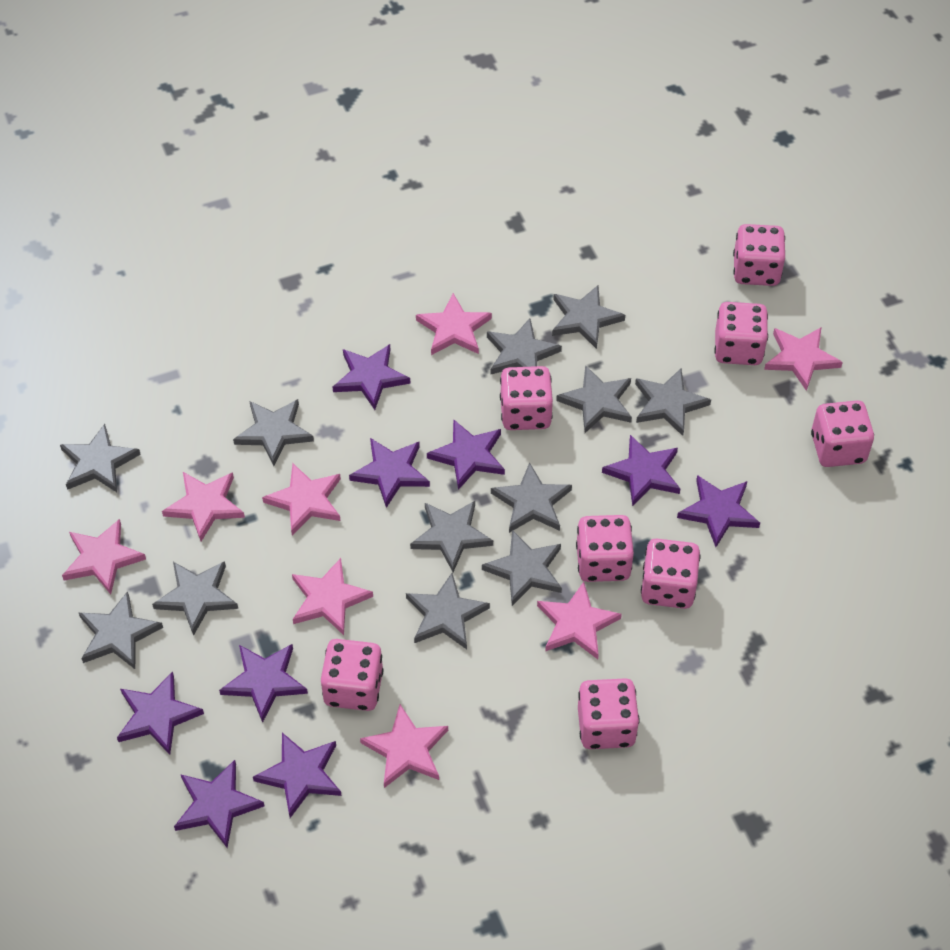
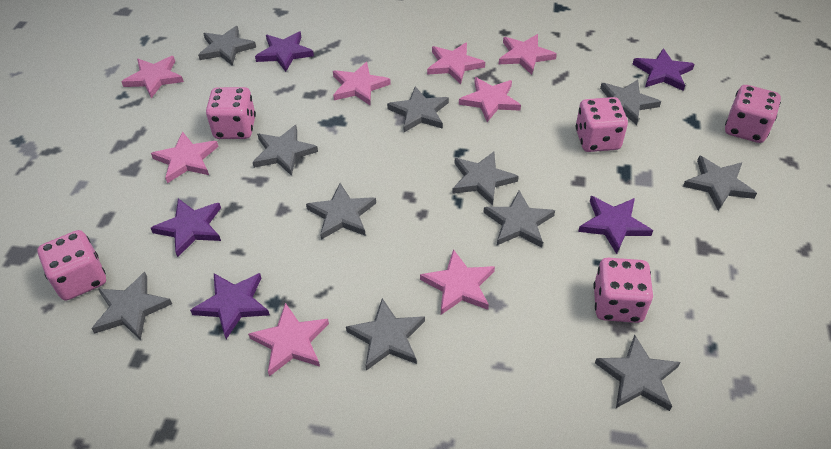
grey star: [60,424,141,492] [79,591,163,669] [152,561,238,636] [233,399,314,466] [406,573,490,649] [410,501,493,572] [482,530,562,606] [487,318,562,375] [491,462,572,533] [552,285,625,349] [556,365,632,433] [635,369,711,436] = 12 -> [91,272,172,340] [198,26,256,66] [253,125,318,176] [306,183,376,240] [346,298,425,371] [387,86,449,132] [452,151,519,206] [483,191,555,247] [595,335,681,411] [600,79,661,125] [683,155,757,211] = 11
pink dice: [321,639,383,711] [500,366,553,430] [576,515,634,582] [578,678,640,749] [641,538,700,609] [714,302,768,365] [733,224,785,286] [811,400,874,467] = 8 -> [38,230,106,300] [206,87,256,139] [576,97,628,152] [593,258,653,323] [725,85,781,143] = 5
purple star: [117,671,204,755] [174,760,265,848] [219,644,308,723] [253,733,342,818] [332,344,410,410] [349,438,430,508] [427,419,505,490] [602,435,680,506] [677,475,760,547] = 9 -> [151,198,221,257] [190,273,270,339] [255,32,314,72] [578,196,653,254] [633,48,695,91] = 5

